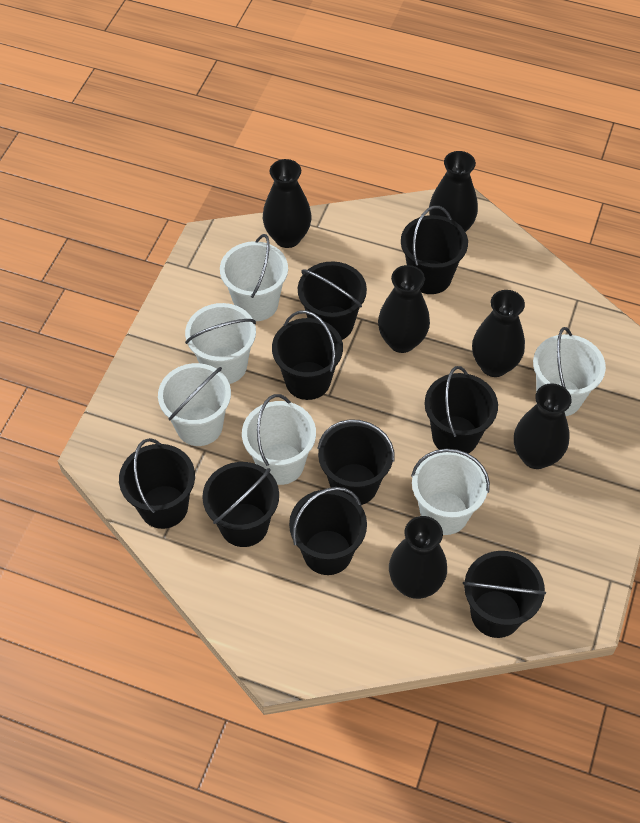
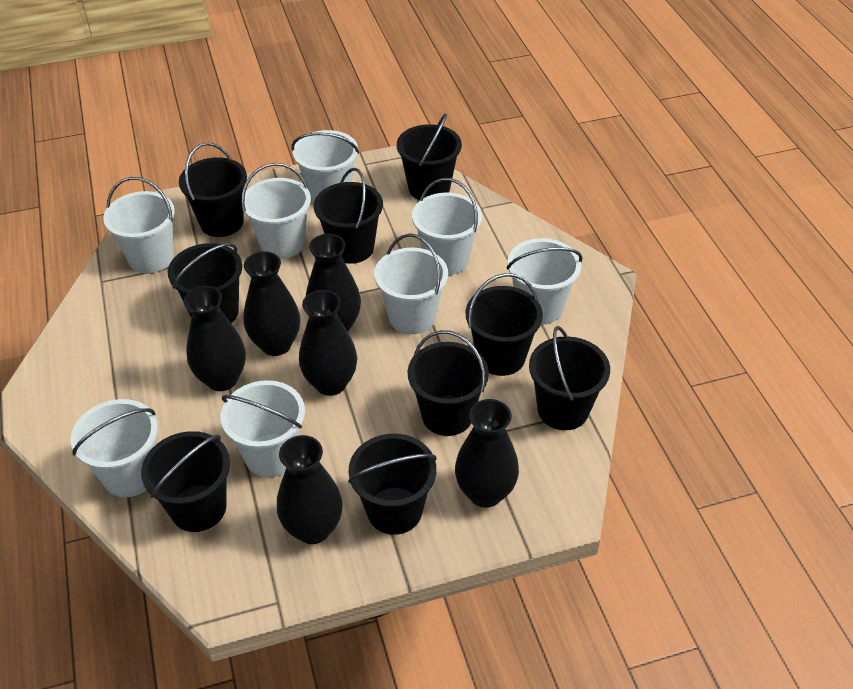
white bucket: [158,363,231,446] [185,303,256,384] [220,234,288,321] [242,394,316,485] [411,449,490,535] [533,327,606,416] = 6 -> [70,399,158,497] [103,177,175,273] [221,380,305,477] [241,163,311,259] [291,130,359,204] [374,234,448,334] [412,178,482,275] [506,238,582,325] = 8

